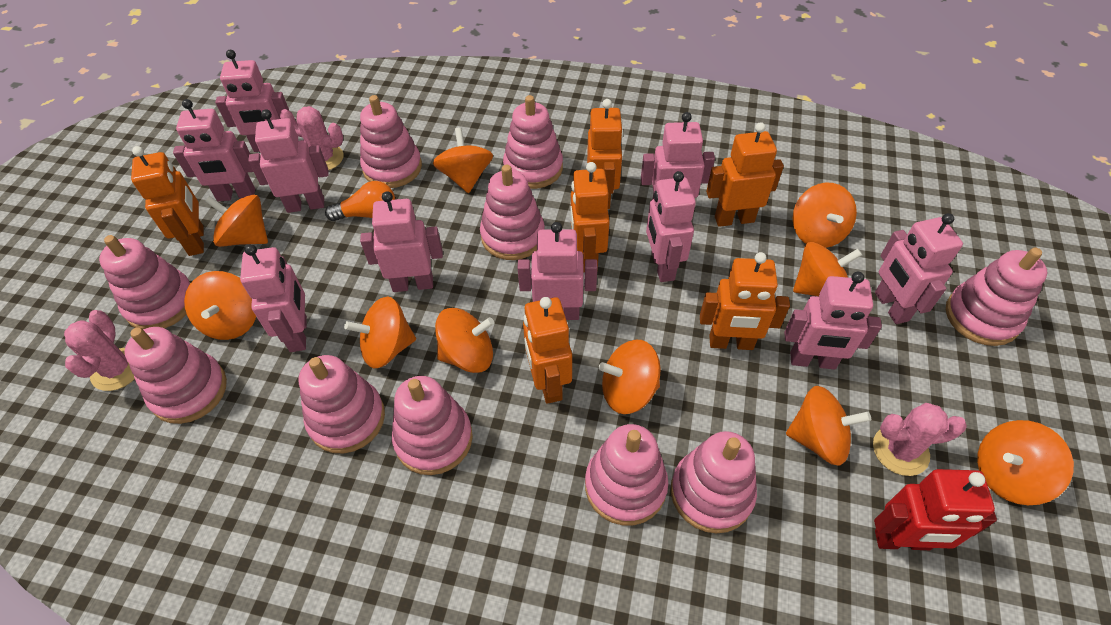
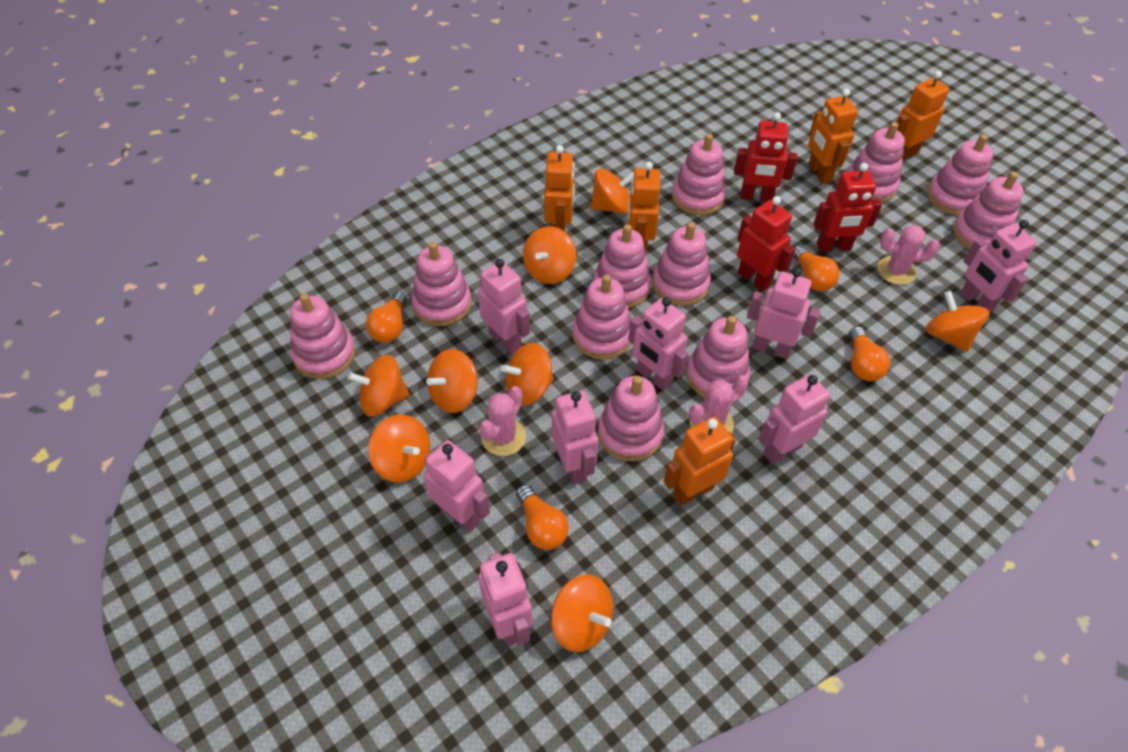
orange light bulb: [325,181,395,221] = 1 -> [366,291,407,343] [516,484,569,550] [793,245,840,291] [849,326,890,381] = 4
orange robot: [131,146,204,256] [523,297,572,404] [570,162,610,273] [587,99,624,209] [700,252,790,350] [706,122,784,227] = 6 -> [544,145,575,231] [628,162,660,251] [664,417,736,506] [808,89,858,184] [896,71,949,161] = 5
orange spinning top: [184,271,256,340] [205,195,268,247] [344,297,416,368] [433,127,493,193] [435,308,494,373] [599,340,661,414] [786,386,871,466] [793,183,857,248] [793,242,862,296] [977,420,1074,505] = 10 -> [348,355,409,416] [368,415,430,483] [426,349,478,413] [501,343,554,406] [523,226,576,284] [551,575,613,652] [590,169,634,214] [926,291,990,352] = 8
pink robot: [173,99,255,201] [215,50,289,152] [240,244,307,352] [248,109,329,213] [360,191,443,292] [518,222,597,320] [641,112,715,200] [646,171,696,282] [784,272,882,369] [875,213,963,324] = 10 -> [424,440,490,532] [478,259,530,354] [478,552,533,646] [552,390,598,484] [628,297,689,391] [747,268,820,359] [758,374,830,464] [960,220,1036,313] = 8
pink stacking toy: [99,235,191,329] [125,327,227,424] [299,355,385,454] [360,95,422,188] [392,376,473,475] [480,165,545,260] [503,95,563,189] [585,424,668,525] [671,431,757,533] [946,248,1047,346] = 10 -> [290,293,355,379] [411,242,472,326] [572,275,631,360] [594,224,651,308] [598,376,664,462] [652,222,711,306] [672,134,726,215] [686,316,750,398] [848,122,905,203] [927,134,993,215] [953,172,1023,250] = 11
red robot: [874,469,997,550] = 1 -> [734,112,797,202] [737,196,795,291] [813,163,882,252] = 3

